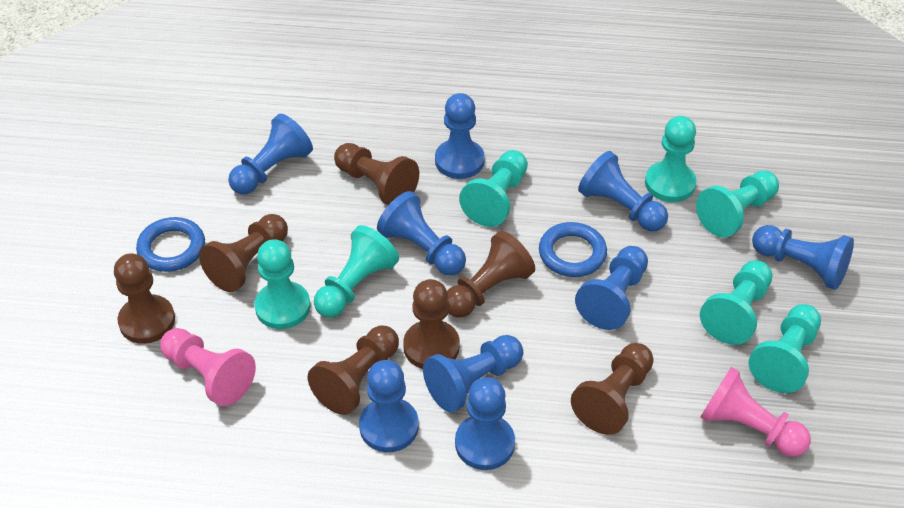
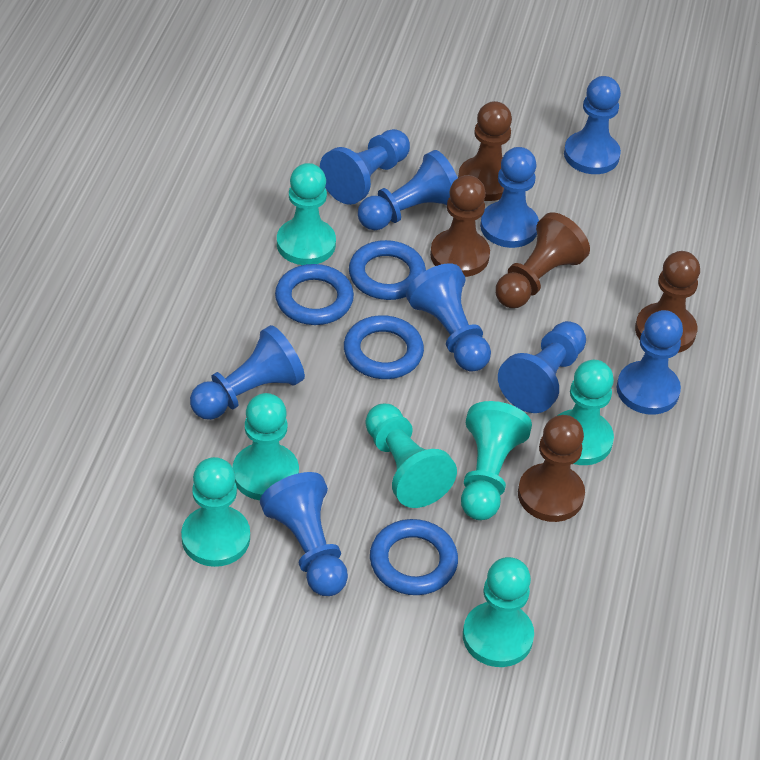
blue ring: [136,217,205,272] [539,222,607,277] = 2 -> [275,264,354,325] [344,315,424,379] [349,240,426,300] [370,519,458,595] = 4
brown pawn: [114,253,175,344] [199,214,288,292] [308,325,399,415] [334,143,419,205] [403,279,460,369] [447,231,535,318] [571,343,654,435] = 7 -> [430,175,490,277] [458,101,512,201] [496,212,590,308] [518,415,585,522] [635,251,700,353] = 5
pink pawn: [160,328,256,406] [700,367,811,457] = 2 -> none = 0

